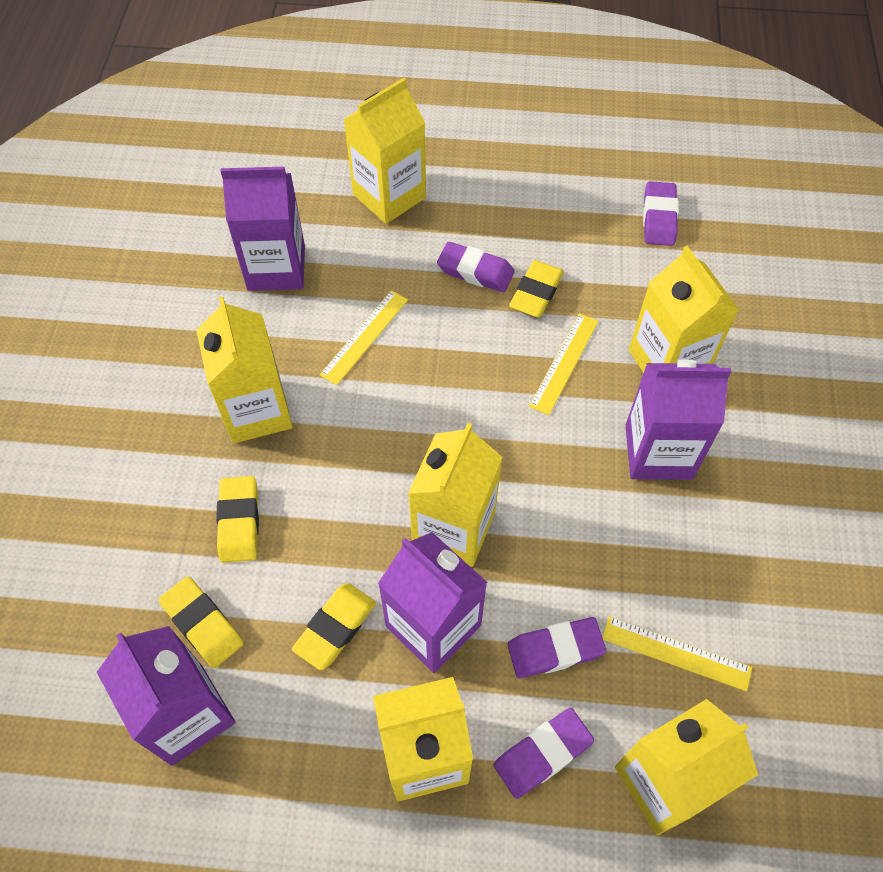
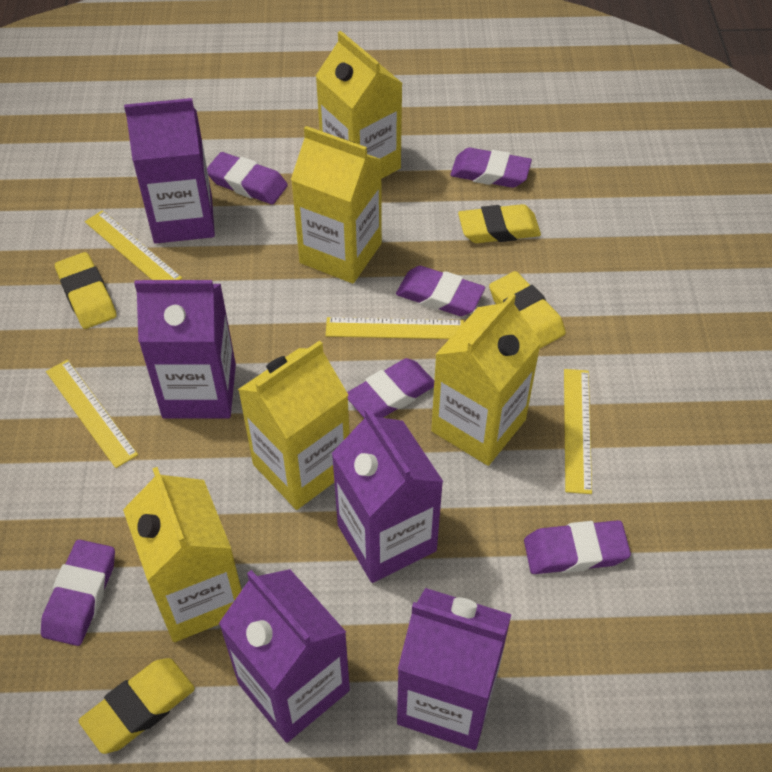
purple carton: [97,626,235,766] [220,167,305,291] [378,532,487,673] [625,359,731,480] = 4 -> [124,98,215,244] [134,280,236,419] [219,569,350,743] [332,408,443,583] [397,588,512,750] = 5
purple eraser: [437,242,515,292] [494,708,594,799] [507,617,606,678] [643,181,679,246] = 4 -> [41,539,115,646] [207,152,288,204] [347,358,434,418] [396,266,485,316] [450,148,532,188] [524,520,631,574] = 6
yellow carton: [196,296,293,443] [344,78,426,224] [373,677,473,802] [408,423,502,567] [615,699,758,835] [629,246,739,373] = 6 -> [123,467,242,642] [238,340,350,510] [291,126,382,283] [316,31,403,179] [431,294,541,466] = 5
yellow ruler: [320,290,408,385] [529,313,599,415] [602,616,752,691] = 3 -> [46,360,138,468] [85,210,182,280] [326,317,464,339] [564,369,592,494] = 4

